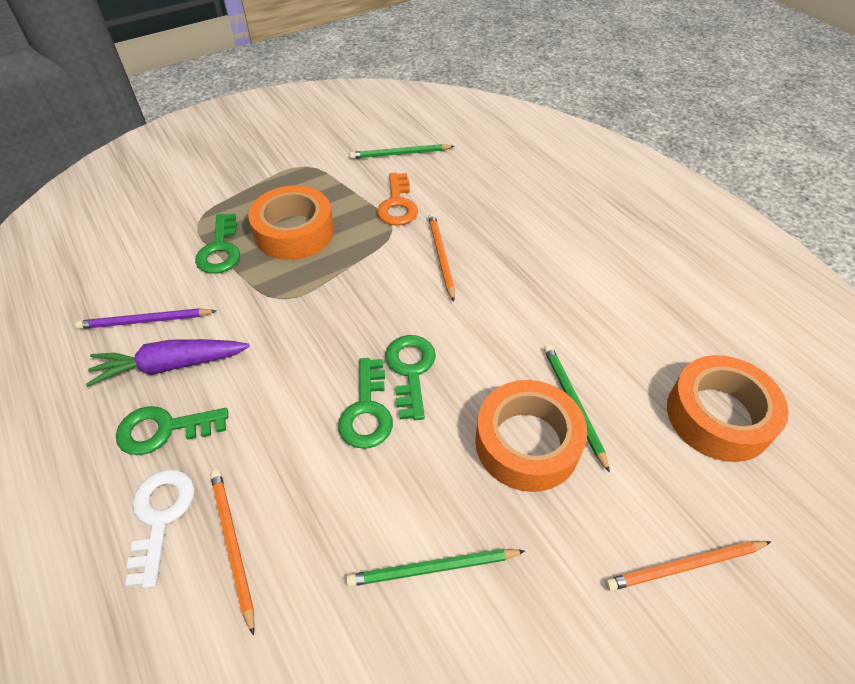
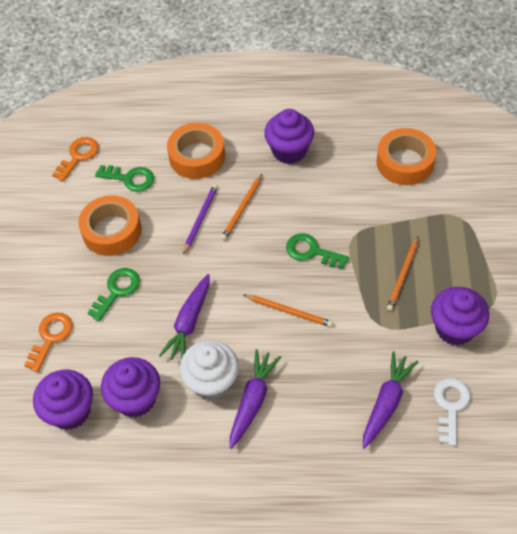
green key: [116,406,228,455] [195,214,240,274] [338,358,393,449] [385,335,436,420] = 4 -> [88,268,140,321] [95,165,154,192] [286,233,349,269] = 3
green pencil: [346,549,525,586] [350,144,455,159] [544,345,610,473] = 3 -> none = 0
orange key: [377,173,418,226] = 1 -> [24,313,73,372] [52,137,99,182] = 2
purple carrot: [86,339,250,387] = 1 -> [159,274,210,360] [230,349,281,449] [363,351,418,449] = 3
purple cupcake: none = 0 -> [33,369,93,430] [101,357,160,418] [264,109,314,164] [431,287,489,345] = 4
white cupcake: none = 0 -> [179,340,239,400] = 1

